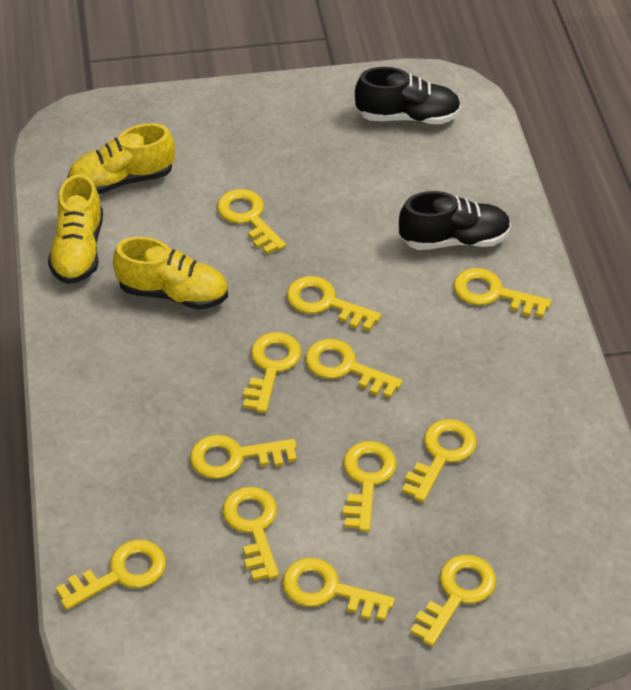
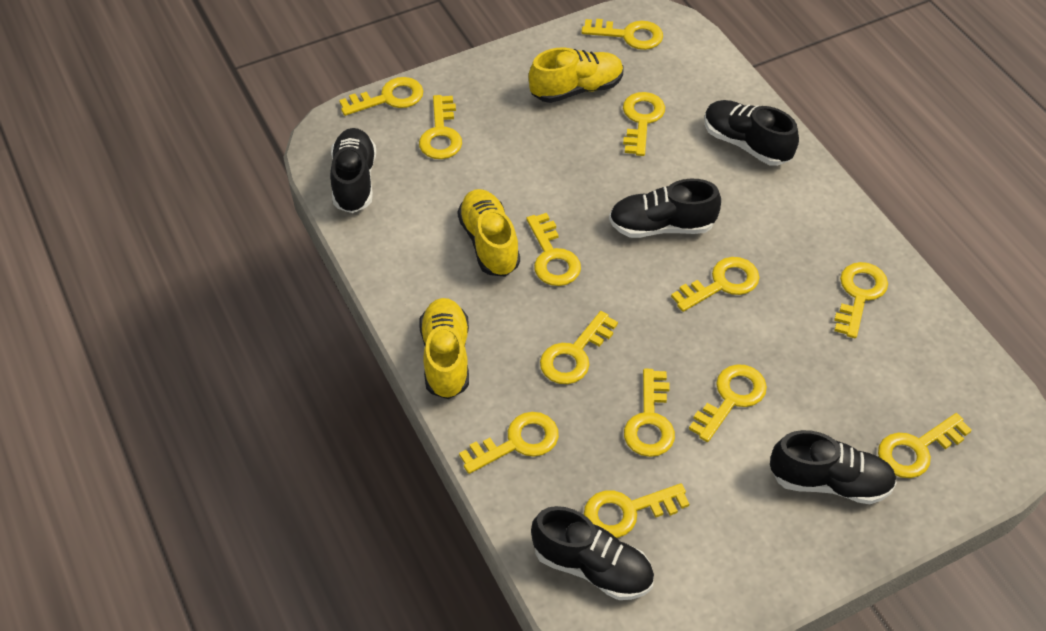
black shoe: [355,67,461,124] [399,191,511,250] = 2 -> [330,128,376,213] [531,506,654,600] [609,179,721,238] [705,100,799,166] [770,430,897,504] = 5
yellow key: [56,540,166,610] [190,435,297,479] [217,189,286,254] [222,487,279,581] [243,332,302,413] [282,558,395,621] [287,276,381,331] [305,339,403,398] [343,441,397,532] [402,419,477,502] [411,555,496,646] [453,268,551,318] = 12 -> [339,77,423,116] [419,95,462,159] [459,412,559,474] [526,213,581,286] [540,311,618,384] [581,19,663,50] [584,483,689,538] [623,92,665,156] [624,369,675,457] [671,257,760,312] [689,364,767,442] [834,262,888,338] [878,413,972,478] = 13

